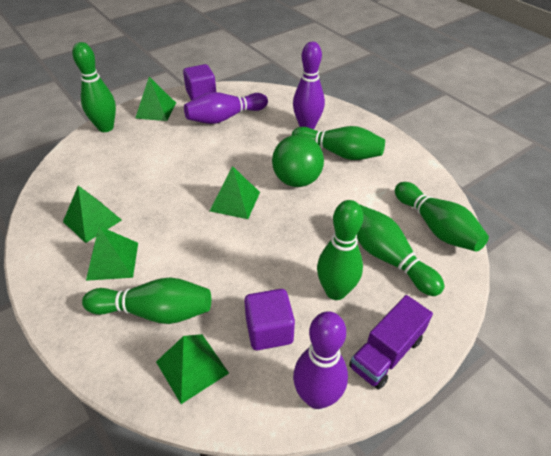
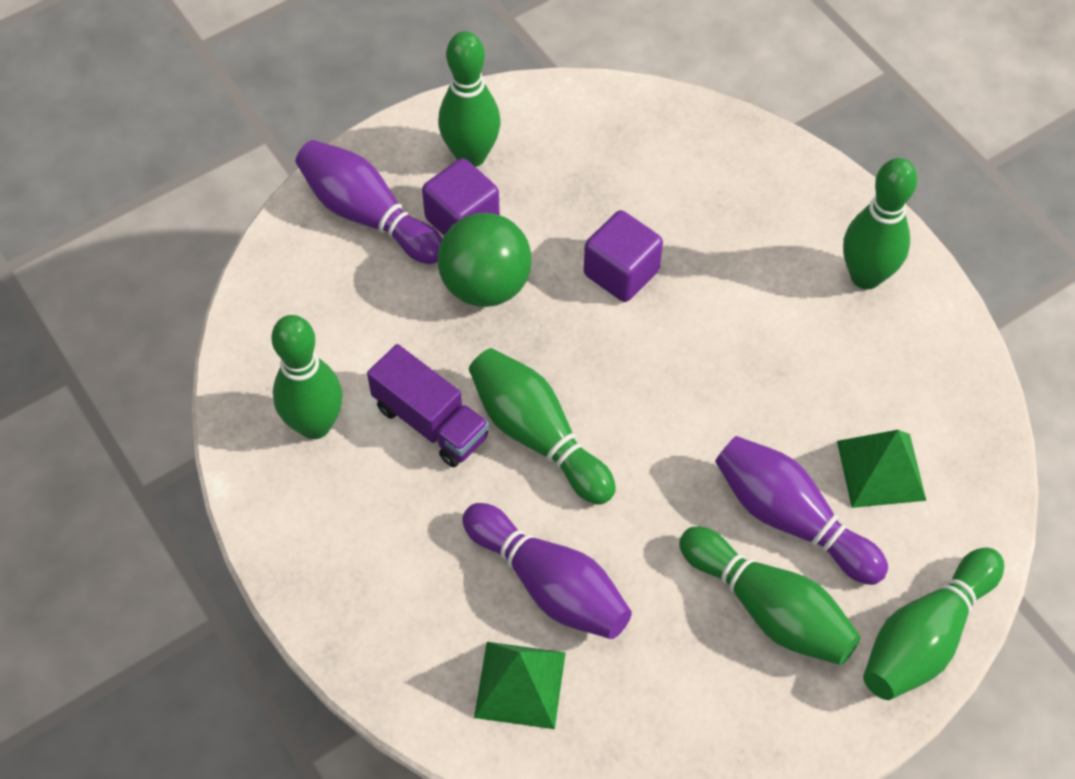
green pyramid: [63,186,122,243] [86,226,138,281] [135,77,176,121] [156,334,229,404] [210,166,260,219] = 5 -> [474,642,566,729] [837,430,926,508] = 2

